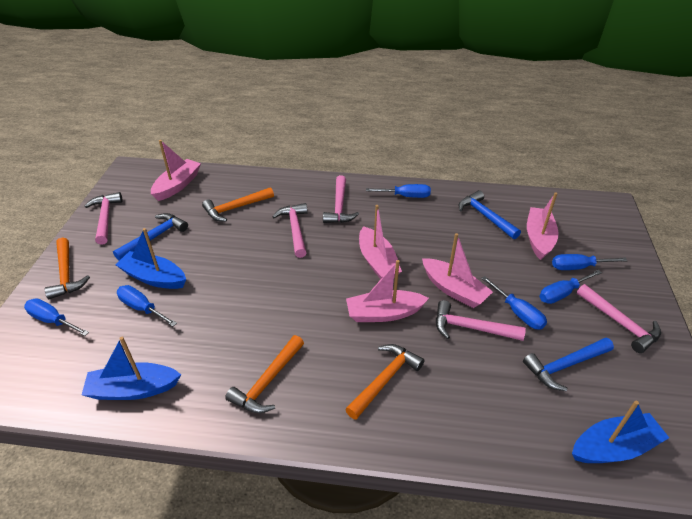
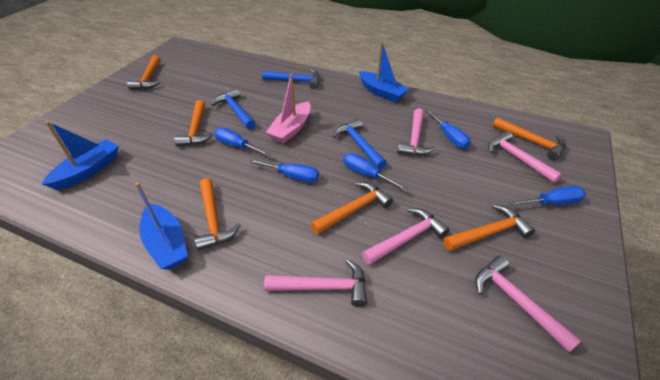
blue screwdriver: [24,298,89,336] [117,285,177,327] [366,184,431,198] [481,276,547,330] [539,270,602,304] [552,254,627,270] = 6 -> [214,128,271,156] [249,159,319,183] [343,153,408,191] [425,109,471,149] [509,186,586,206] = 5
orange hammer: [45,238,90,299] [202,187,274,221] [225,335,304,413] [345,344,425,420] = 4 -> [127,55,161,90] [174,100,213,147] [194,178,241,250] [311,182,393,234] [443,205,535,251] [492,117,566,160] = 6
pink boat: [151,140,201,201] [346,260,429,322] [359,205,402,280] [422,233,493,308] [527,192,559,260] = 5 -> [266,74,311,144] = 1

